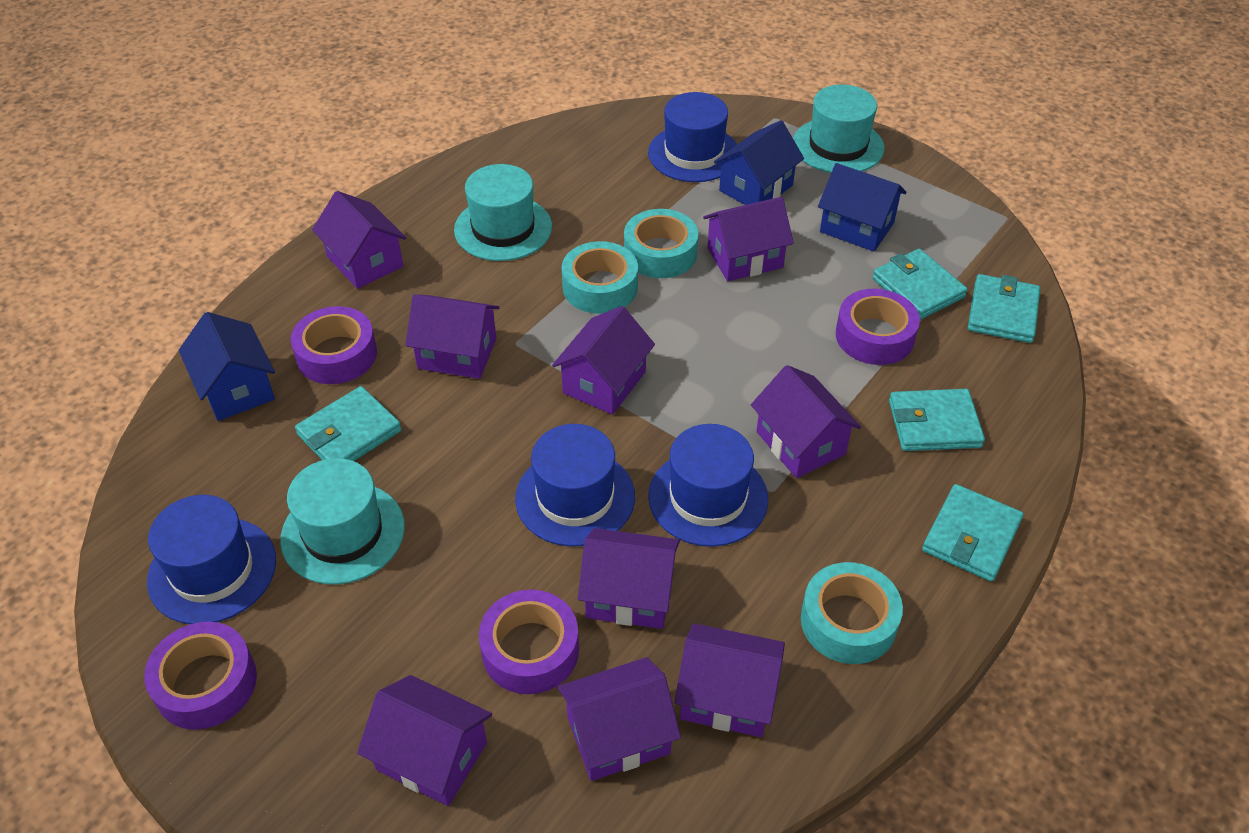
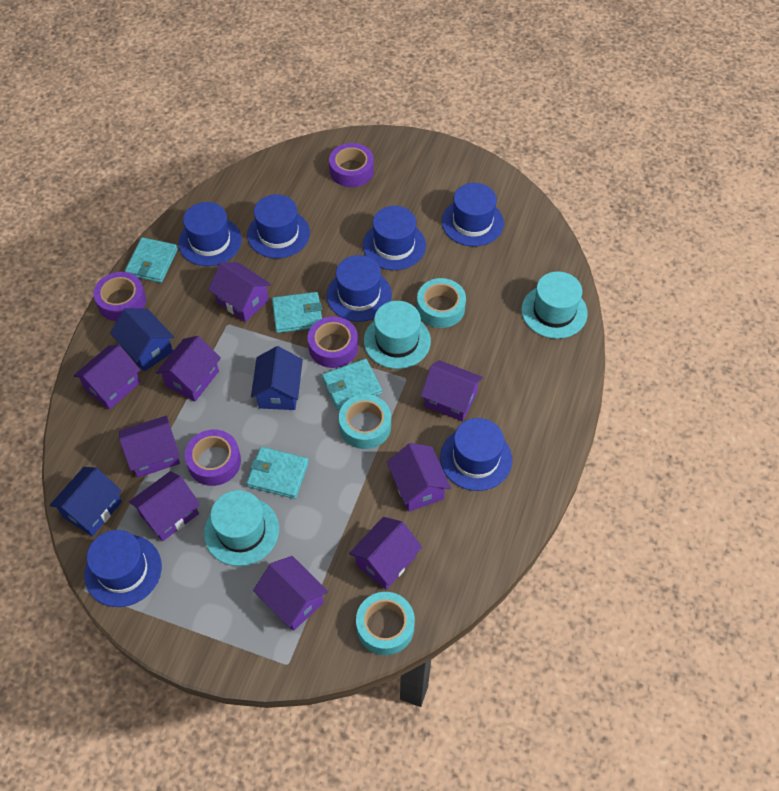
blue hat: [147,495,276,624] [515,424,635,546] [648,92,737,182] [648,424,768,547] = 4 -> [84,530,162,607] [178,202,242,266] [247,194,310,258] [327,255,392,322] [363,206,426,270] [440,418,512,491] [442,183,504,246] = 7
turquoise wallet: [295,386,402,461] [872,249,968,320] [889,389,985,451] [922,484,1024,582] [968,274,1040,343] = 5 -> [125,237,178,283] [246,447,309,499] [272,292,322,333] [322,359,382,410] = 4

